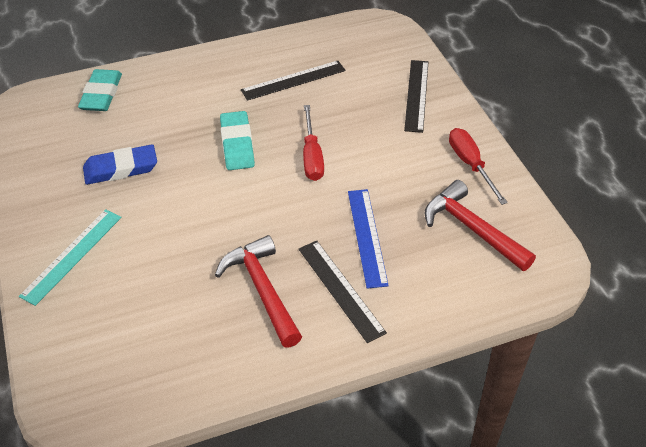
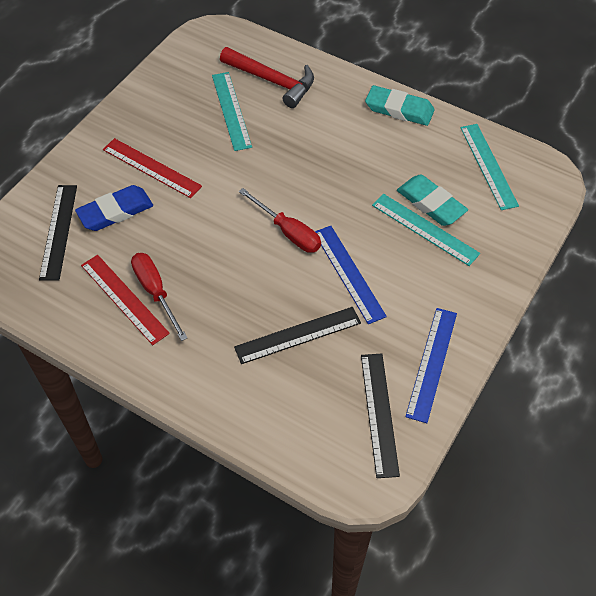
blue ruler: [348,189,389,289] = 1 -> [315,226,387,324] [405,308,457,423] = 2
red hammer: [215,235,302,348] [425,180,536,271] = 2 -> [220,47,314,108] = 1
red ruler: none = 0 -> [81,255,170,345] [103,138,202,198] = 2
turquoise ruler: [19,209,121,306] = 1 -> [212,72,252,151] [372,194,480,266] [460,124,519,210] = 3

